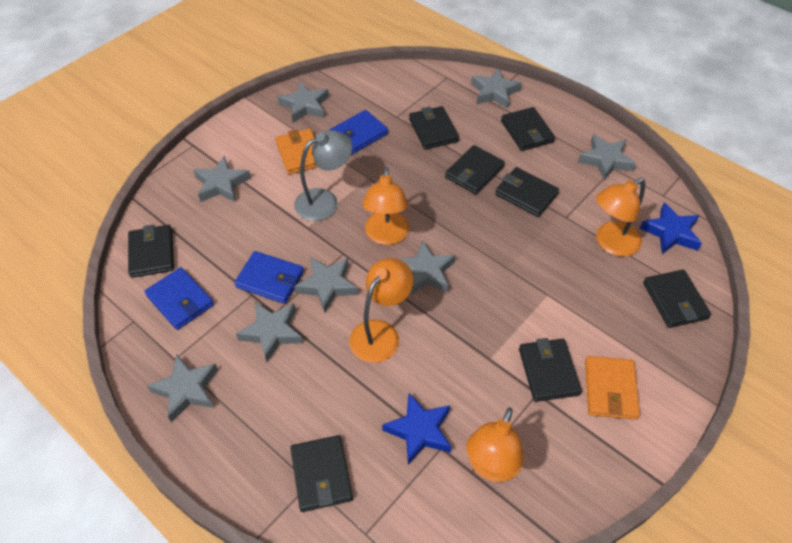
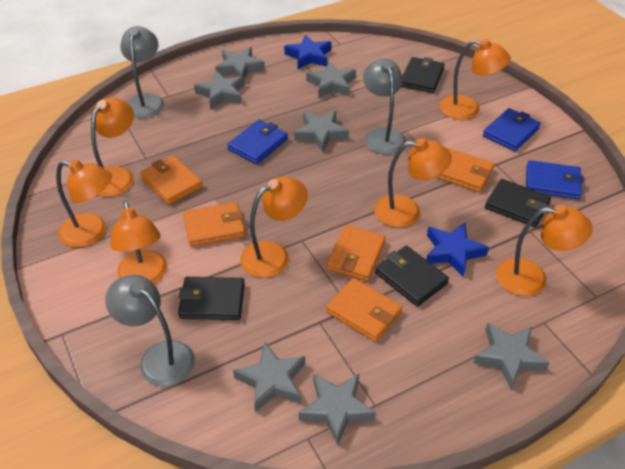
black wallet: [128,224,174,278] [291,435,353,512] [409,106,459,149] [445,145,505,194] [495,167,559,217] [501,107,555,151] [519,338,582,402] [643,270,711,328] = 8 -> [178,277,245,320] [375,245,449,307] [401,57,445,93] [485,179,551,227] = 4
grey lamp: [294,130,353,221] = 1 -> [105,275,195,386] [120,26,164,118] [363,59,406,154] = 3
grey star: [147,354,218,423] [194,156,251,203] [236,302,303,362] [278,81,329,123] [294,257,358,313] [399,240,456,295] [471,69,522,109] [578,134,636,180] = 8 -> [194,71,245,109] [215,47,265,80] [233,342,305,412] [294,111,349,152] [299,374,376,446] [306,61,356,98] [473,323,549,389] = 7
orange lamp: [349,258,414,363] [362,167,409,245] [466,407,524,482] [596,178,645,256] = 4 -> [56,160,112,247] [91,97,134,197] [110,200,167,284] [240,176,308,278] [374,138,452,227] [440,39,511,120] [496,205,593,296] = 7
orange wallet: [275,129,318,174] [585,356,640,420] = 2 -> [140,155,203,205] [183,202,245,247] [326,225,386,281] [326,278,403,342] [436,148,495,192] = 5

